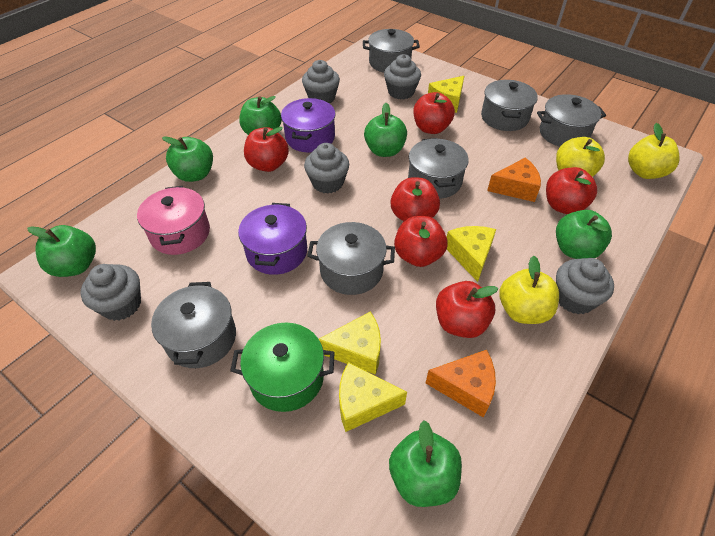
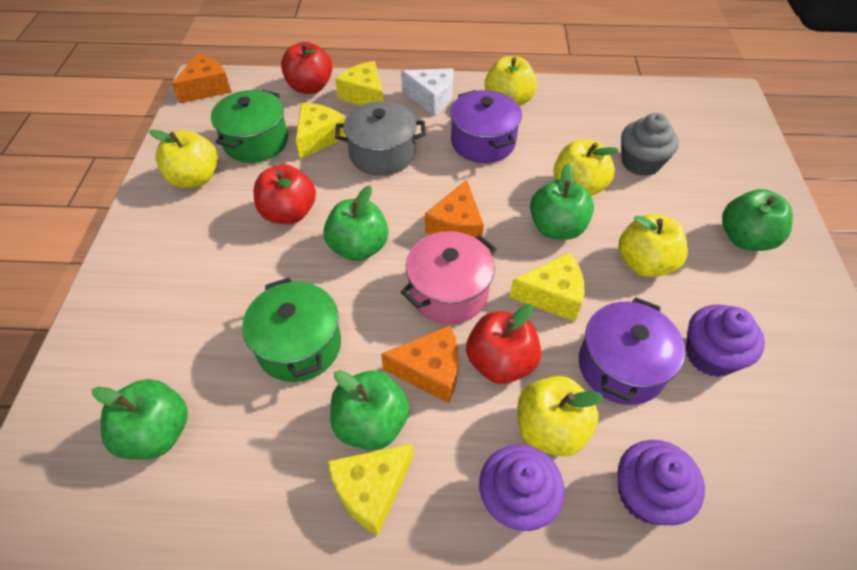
green apple: [27,225,96,277] [162,136,213,182] [239,96,282,135] [364,103,407,157] [389,420,462,507] [556,210,612,259] = 6 -> [92,379,188,459] [323,186,389,261] [330,370,410,450] [530,164,594,240] [722,189,793,251] = 5
green pot: [230,323,335,412] = 1 -> [211,90,288,163] [242,278,341,382] = 2
grey cupcake: [80,264,141,321] [302,60,340,104] [304,143,349,194] [384,54,421,99] [556,258,614,315] = 5 -> [621,113,679,176] = 1
grey pot: [151,282,236,368] [307,222,395,295] [363,29,420,73] [408,138,469,199] [481,80,538,131] [537,94,606,147] = 6 -> [335,101,426,176] = 1
orange cheese: [426,350,496,418] [487,158,541,202] = 2 -> [171,54,231,103] [381,325,458,403] [425,180,484,237] = 3
purple cupcake: none = 0 -> [479,445,565,531] [617,440,705,526] [686,304,765,377] = 3
red apple: [244,127,289,172] [390,177,440,221] [394,216,448,267] [413,92,455,134] [436,281,498,338] [546,167,597,214] = 6 -> [254,164,316,224] [281,42,332,94] [466,304,541,384] = 3
white cheese: none = 0 -> [401,68,453,115] = 1
yellow apple: [499,256,559,324] [556,137,605,177] [628,123,680,179] = 3 -> [149,130,218,188] [485,56,537,106] [517,376,604,457] [554,140,619,196] [619,214,688,277] = 5

